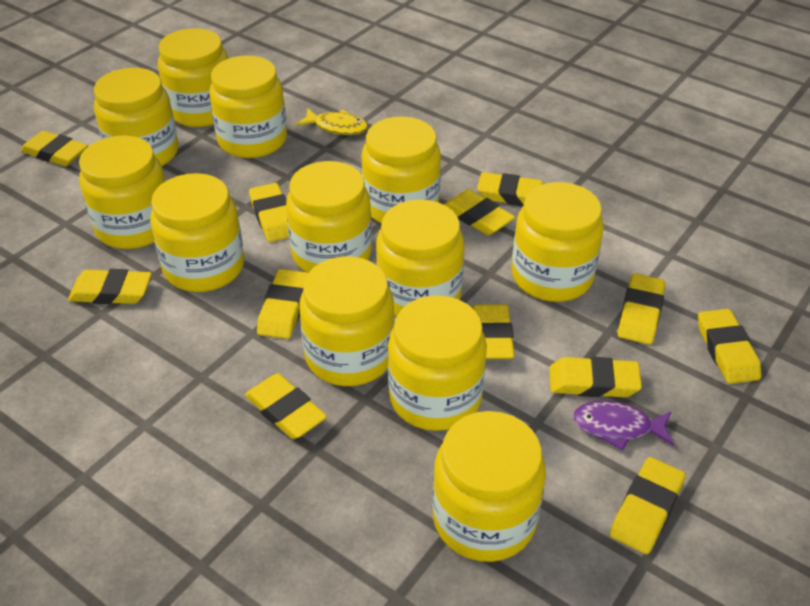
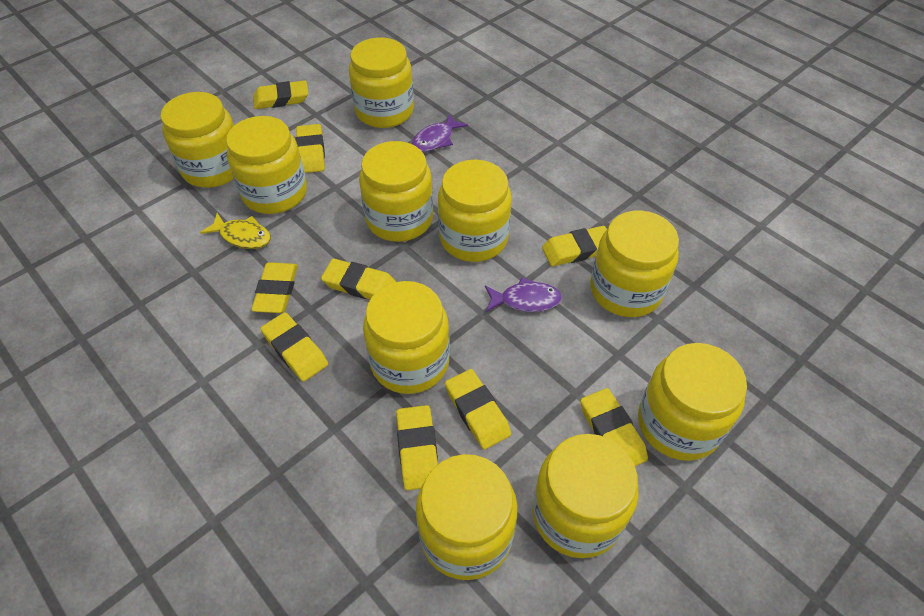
purple fish: [573,401,674,450] = 1 -> [412,114,468,152] [485,277,562,312] = 2
yellow eraser: [21,131,88,167] [68,269,152,304] [245,373,327,439] [249,183,289,242] [257,269,308,339] [443,189,515,235] [472,304,515,359] [477,172,545,206] [550,357,642,397] [610,457,686,554] [618,273,665,345] [698,309,761,384] = 12 -> [251,262,298,313] [253,80,308,109] [260,312,328,382] [295,124,325,173] [321,259,396,299] [396,405,438,490] [445,369,511,449] [542,226,607,266] [580,388,648,466] = 9
yellow jar: [79,135,166,249] [94,68,178,166] [150,173,244,292] [158,28,228,127] [209,56,287,158] [286,161,372,273] [299,256,395,386] [361,117,441,223] [376,200,464,317] [388,295,487,431] [433,411,546,562] [511,182,604,302] = 12 -> [161,92,234,188] [226,116,307,214] [349,37,414,128] [359,141,433,242] [363,281,450,394] [416,454,518,580] [438,160,512,262] [532,434,639,558] [590,211,679,317] [638,343,747,461] = 10

